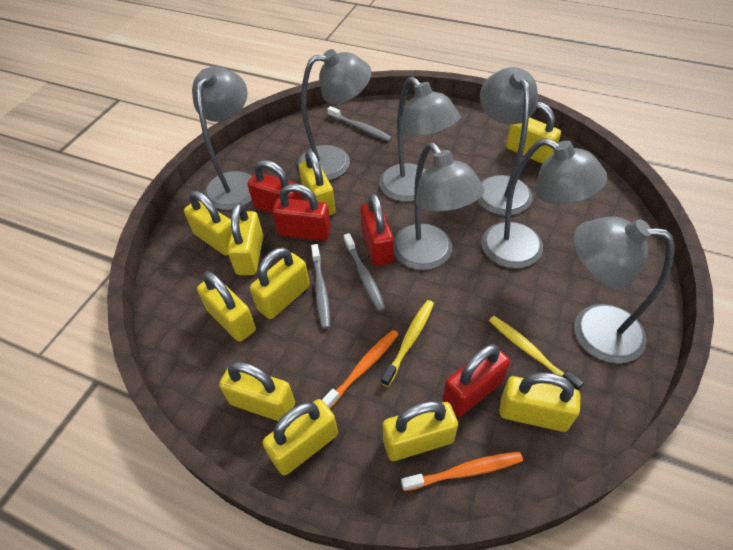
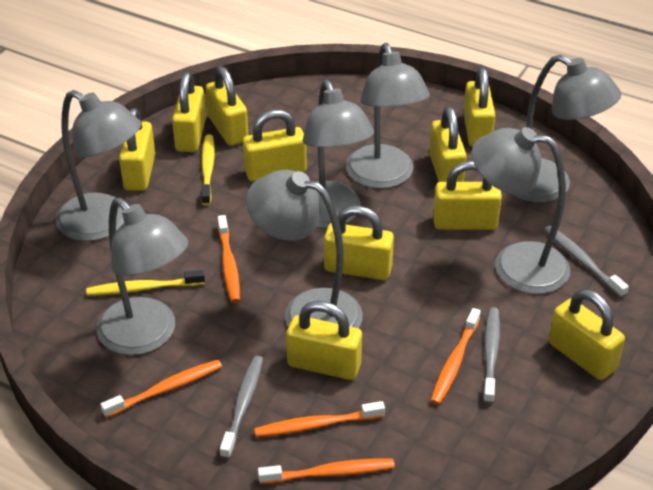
orange toothbrush: [322,330,399,409] [401,452,523,491] = 2 -> [100,360,222,418] [218,215,240,303] [254,401,385,437] [258,459,395,484] [430,308,481,405] = 5
red padlock: [247,160,302,214] [272,184,331,241] [360,193,394,266] [443,344,510,417] = 4 -> none = 0

